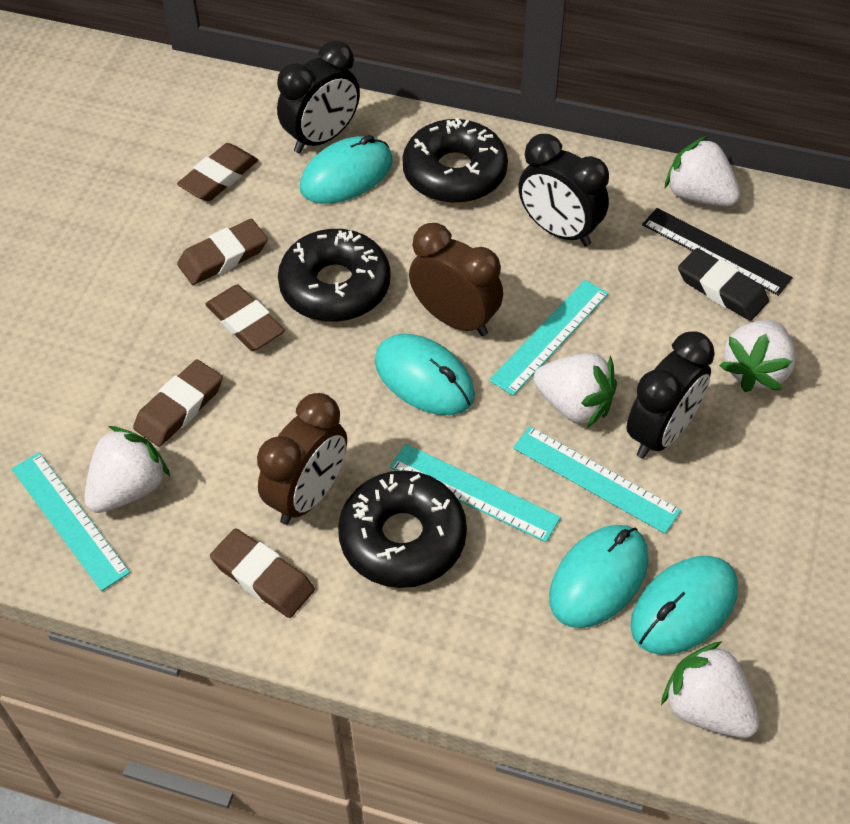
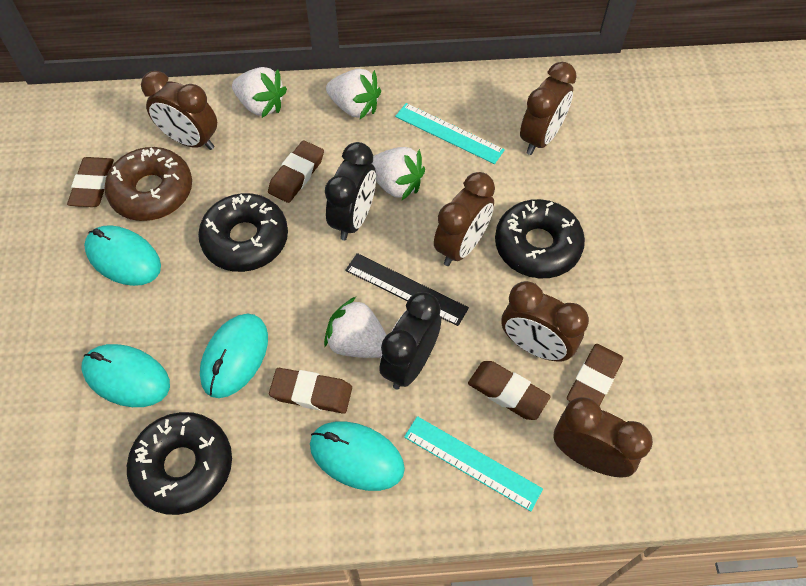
black clock: [277,40,360,154] [518,134,609,247] [626,331,715,459] = 3 -> [325,142,376,240] [379,292,441,389] = 2
black eraser: [678,248,769,321] = 1 -> none = 0
brown clock: [257,393,347,525] [409,223,503,336] = 2 -> [141,71,217,150] [434,172,495,266] [501,281,589,362] [520,62,577,155] [554,398,653,477] = 5
brown donut: none = 0 -> [105,147,192,221] = 1
turquoise ruler: [12,452,130,591] [390,444,561,542] [489,280,608,396] [513,426,681,534] = 4 -> [395,103,505,164] [404,416,543,512] = 2
white strawberry: [84,426,170,513] [533,353,617,428] [661,641,759,738] [665,136,740,207] [719,320,796,392] = 5 -> [232,67,287,118] [324,297,386,358] [326,69,381,119] [371,147,425,200] = 4

